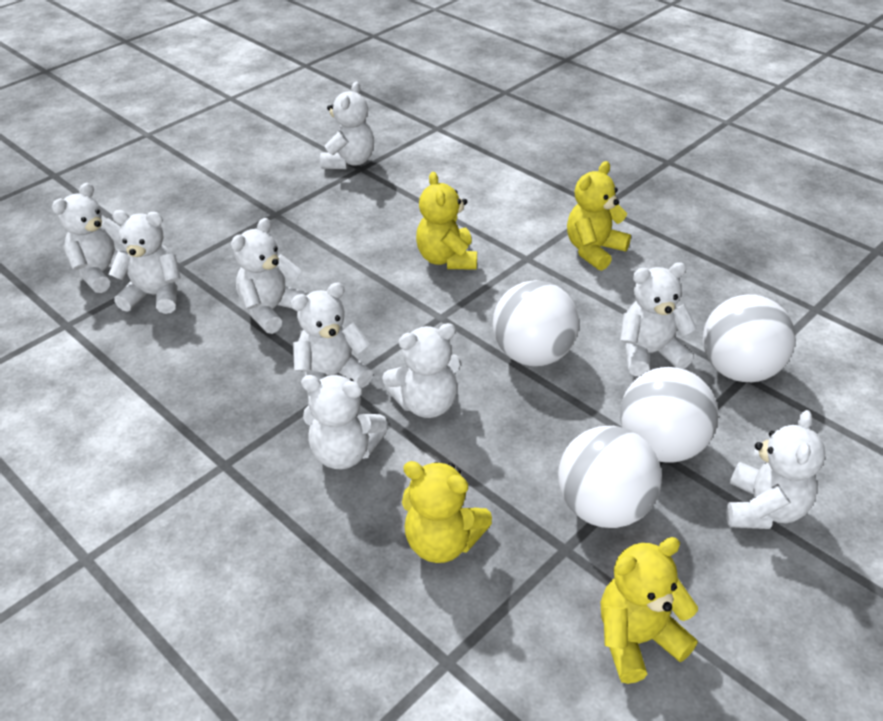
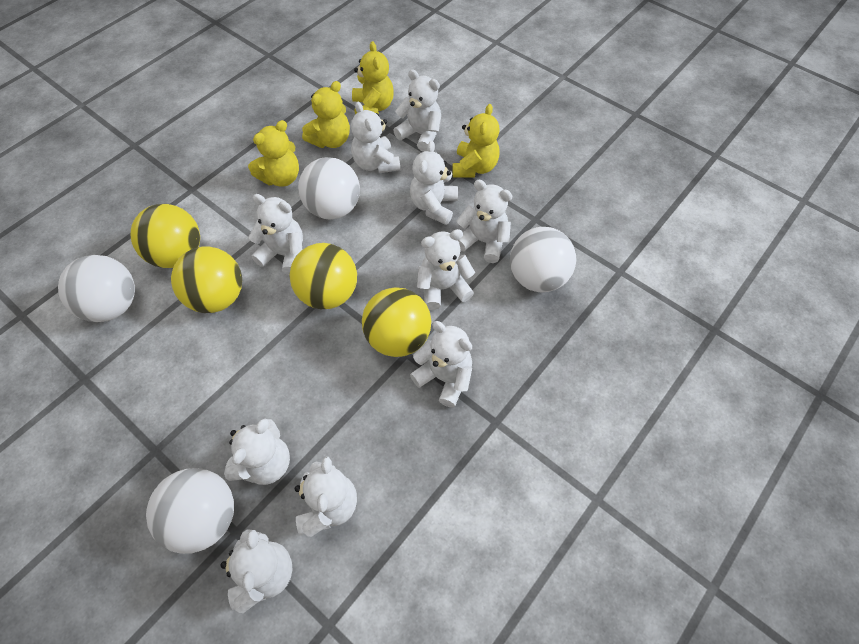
white teddy bear: [52,183,128,293] [109,210,181,314] [231,218,309,334] [291,283,373,398] [301,375,387,469] [320,82,374,169] [382,323,461,418] [620,262,697,376] [726,410,825,529] = 9 -> [221,529,292,613] [224,419,290,485] [248,194,303,275] [295,457,357,537] [351,102,400,173] [393,69,441,152] [410,141,458,225] [410,321,472,408] [417,229,475,310] [456,180,513,263] = 10
yellow ball: none = 0 -> [130,204,200,268] [171,246,242,313] [290,243,357,309] [362,288,431,357] = 4

